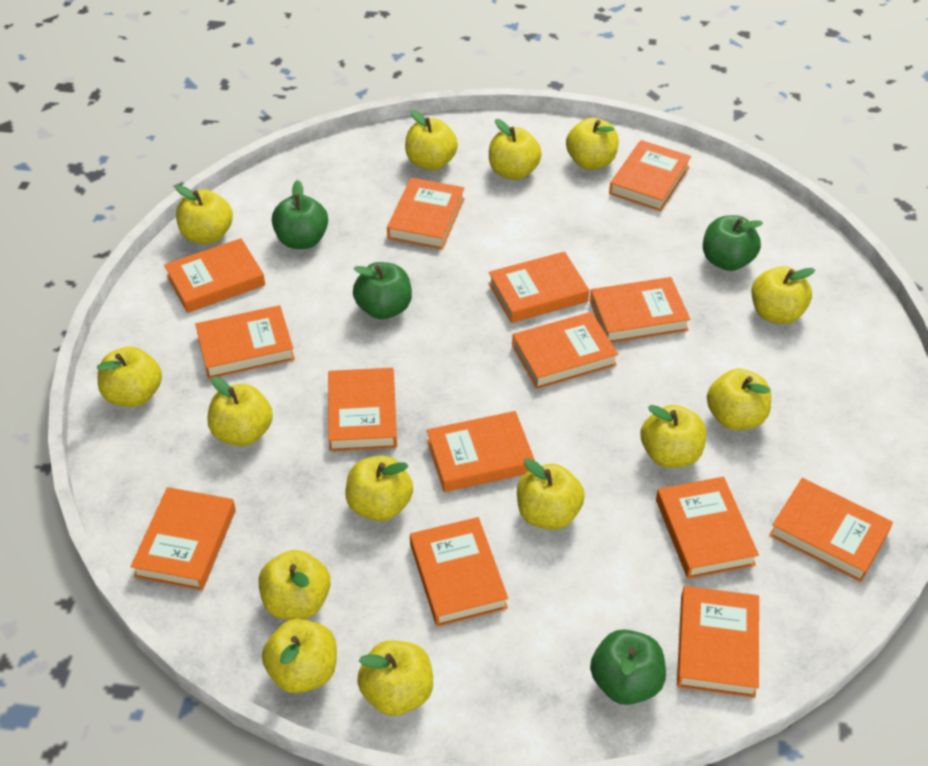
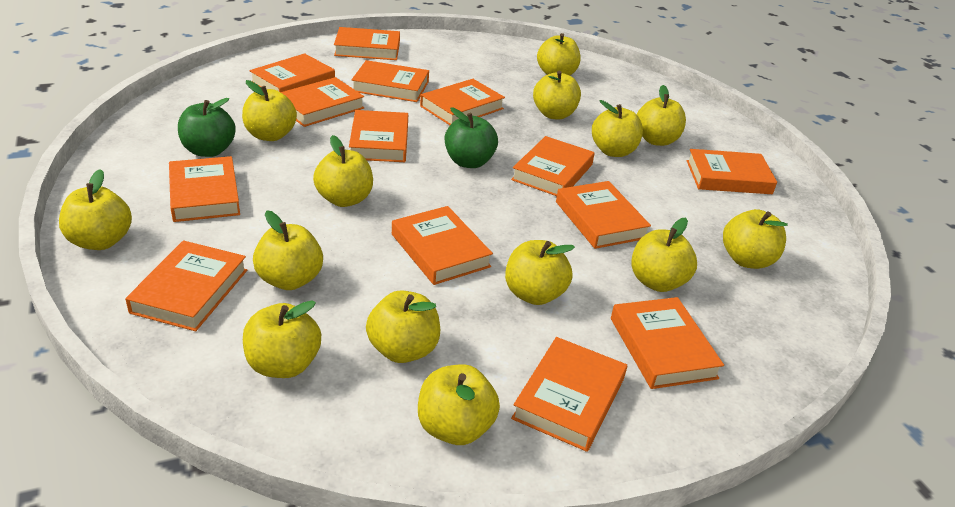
green apple: [272,180,328,249] [353,262,412,319] [590,629,666,705] [703,215,763,271] = 4 -> [178,98,236,157] [445,107,498,168] = 2

